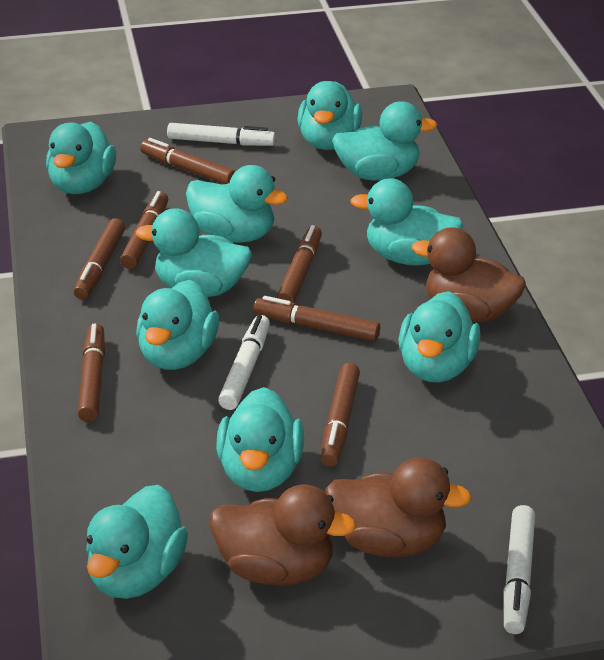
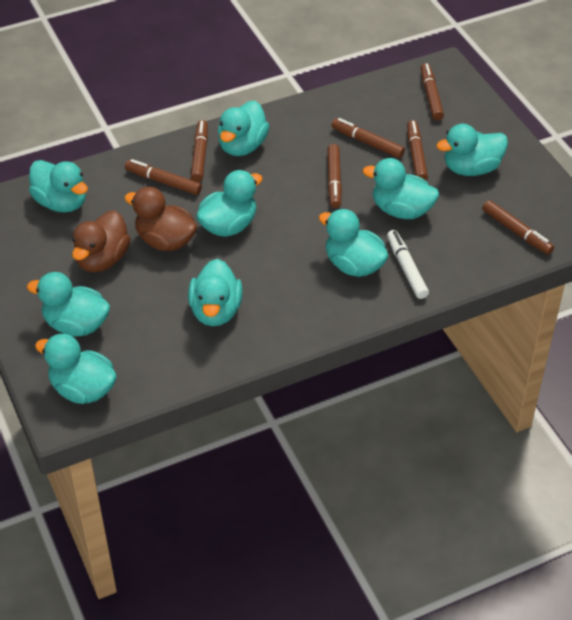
brown duck: [210,484,356,586] [325,457,472,557] [412,227,526,322] = 3 -> [72,210,131,272] [124,187,197,251] = 2
turquoise duck: [46,122,116,194] [86,485,188,599] [135,208,252,297] [136,280,219,370] [186,165,288,243] [216,387,304,492] [297,81,363,150] [332,101,438,181] [350,178,463,266] [398,291,481,382] = 10 -> [27,272,110,337] [29,160,88,213] [35,334,117,404] [188,259,243,326] [196,170,263,237] [218,101,269,156] [319,209,388,277] [363,158,439,219] [436,124,508,176] = 9
white marker: [167,123,276,146] [218,315,270,410] [503,505,535,634] = 3 -> [387,230,429,299] = 1

